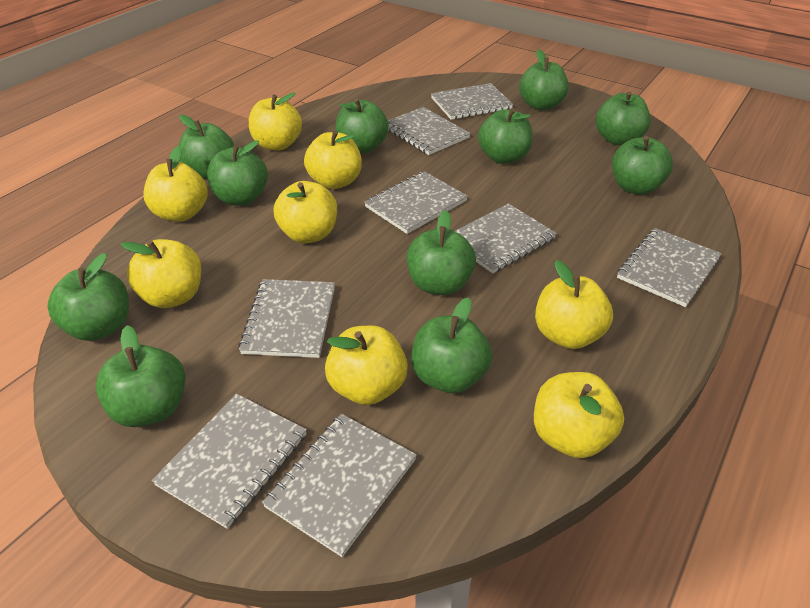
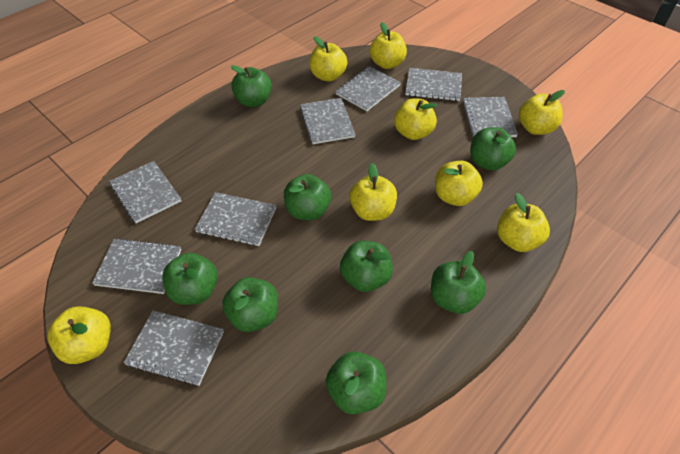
green apple: [47,253,129,341] [96,325,186,427] [178,115,234,179] [207,140,268,205] [336,98,389,153] [407,210,476,295] [411,297,492,393] [478,108,533,164] [519,49,568,110] [596,91,651,145] [612,136,673,195] = 11 -> [162,253,218,305] [222,277,278,332] [231,65,272,107] [284,174,331,220] [326,351,387,415] [340,241,393,292] [431,251,486,314] [470,127,516,170] = 8

